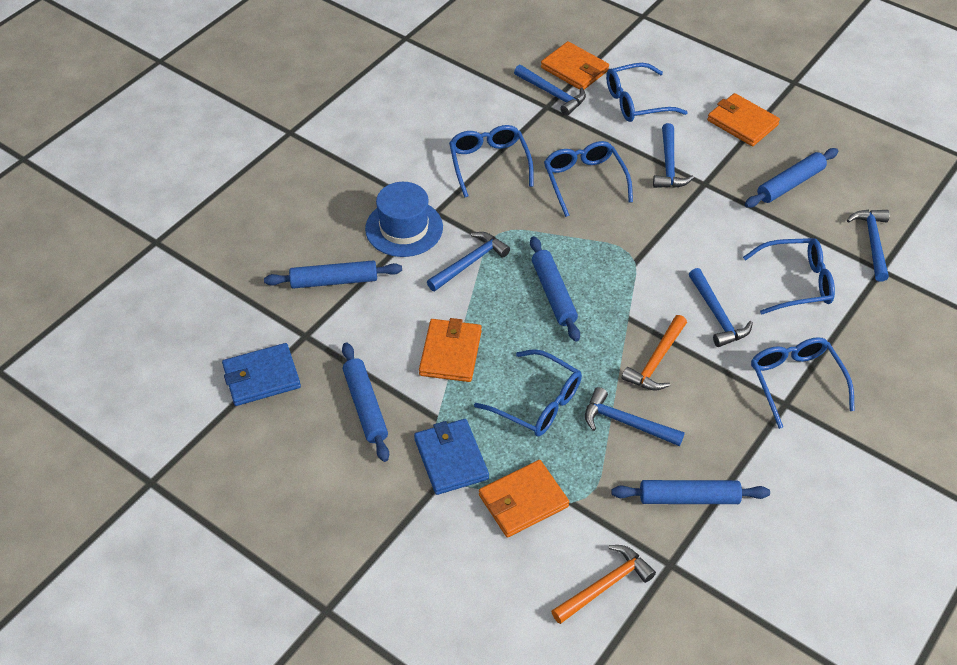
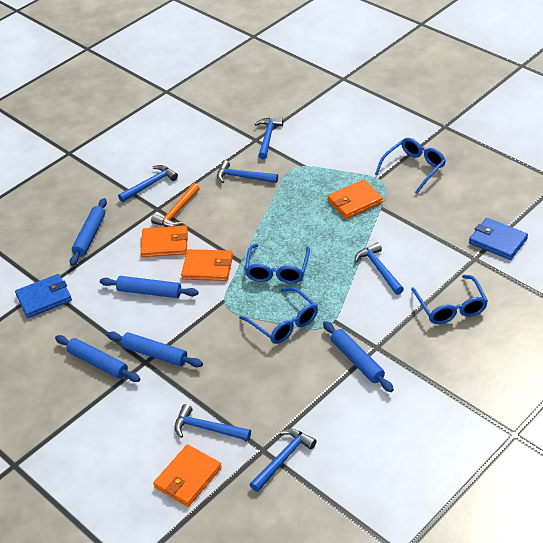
blue glasses: [449,125,534,198] [474,349,582,437] [544,141,633,217] [606,63,688,122] [743,238,835,315] [751,337,855,429] = 6 -> [239,287,318,344] [245,244,310,284] [375,138,446,194] [411,275,488,324] = 4
blue hat: [365,182,443,257] = 1 -> none = 0
orange hammer: [551,545,656,624] [622,315,687,391] = 2 -> [151,183,200,227] = 1

